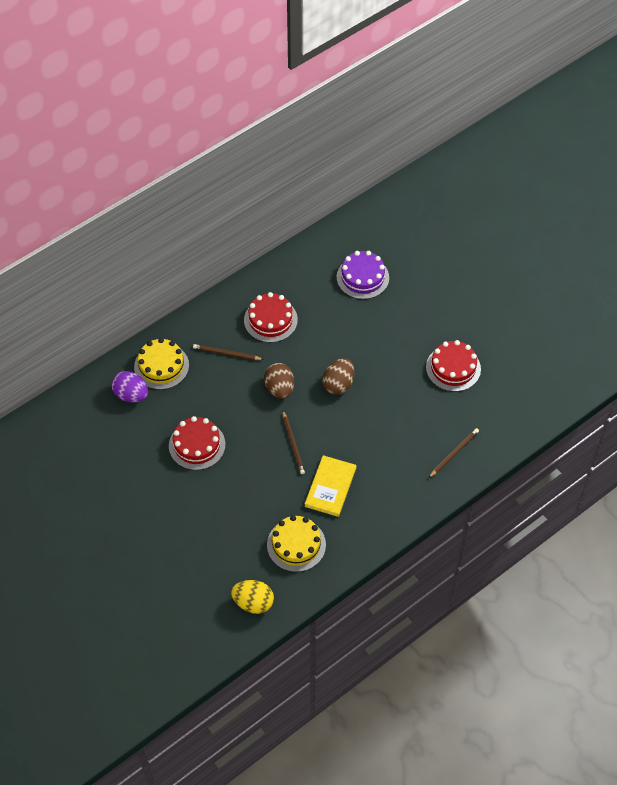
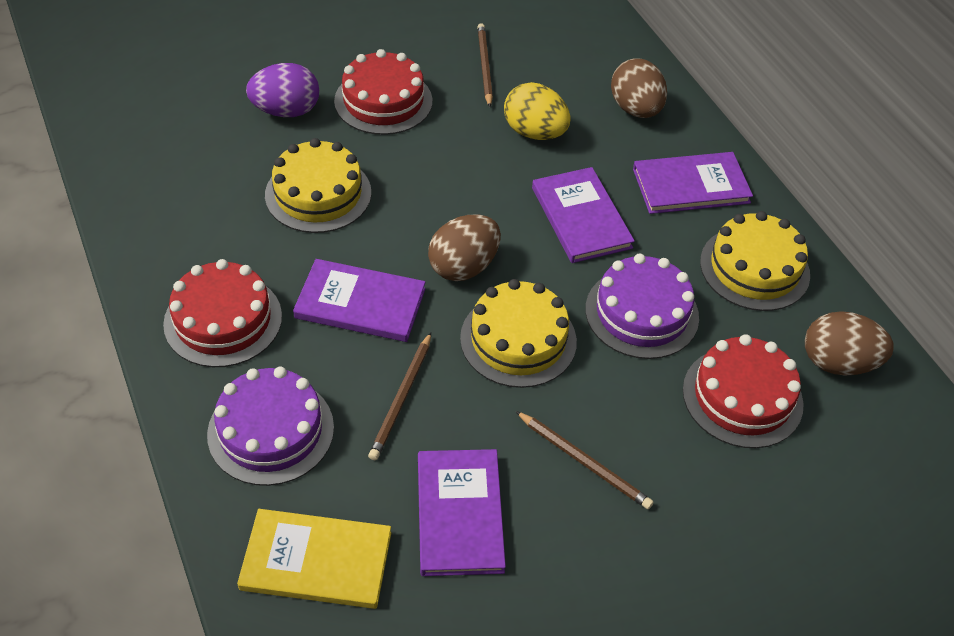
brown egg: [264,363,294,399] [323,358,354,395] = 2 -> [428,215,501,281] [611,58,667,118] [805,311,894,376] = 3
purple book: none = 0 -> [293,259,426,342] [418,449,506,576] [532,167,635,263] [633,152,753,214] = 4
purple cake: [337,251,389,299] = 1 -> [207,366,334,486] [585,254,699,359] = 2
yellow cake: [134,338,189,390] [267,515,326,572] = 2 -> [265,138,371,233] [460,279,577,388] [700,211,810,311] = 3

